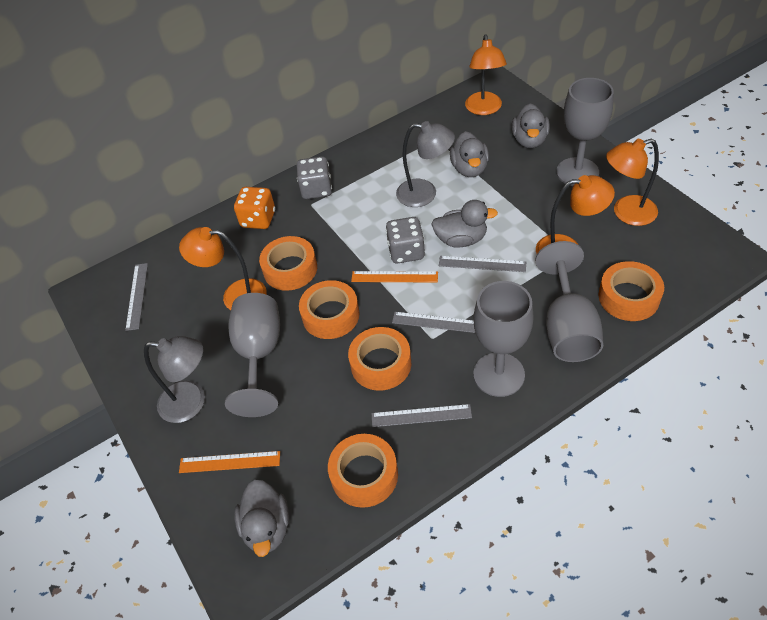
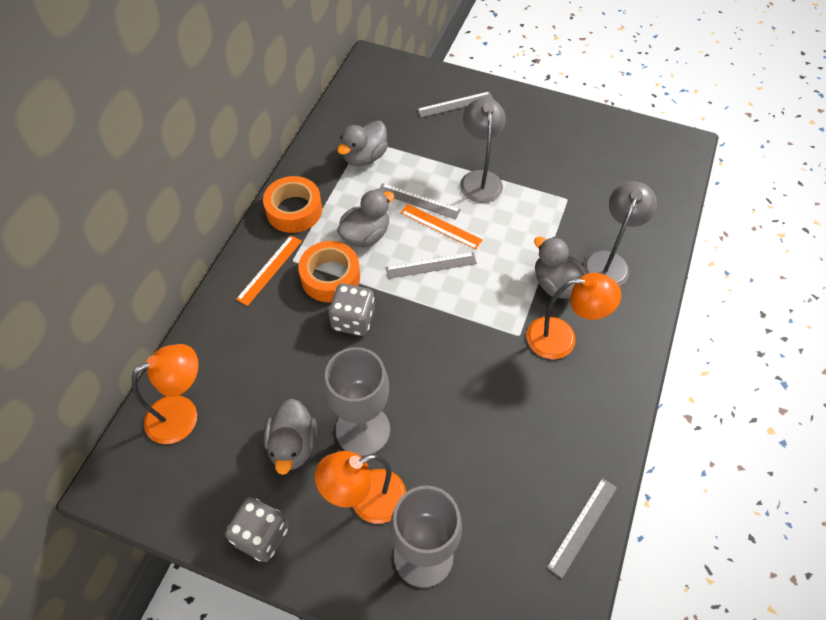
grey goblet: [225,293,280,417] [473,281,534,397] [535,241,604,362] [556,78,614,186] = 4 -> [324,347,390,456] [390,486,462,588] = 2
orange dice: [234,187,275,229] = 1 -> none = 0
orange lamp: [179,227,267,310] [465,34,507,115] [536,175,615,253] [606,139,659,226] = 4 -> [132,344,199,444] [315,451,406,524] [526,273,621,359] = 3
orange tape: [259,236,317,291] [299,280,360,339] [328,434,398,508] [348,327,411,391] [598,261,664,321] = 5 -> [263,176,322,233] [298,241,360,302] = 2

